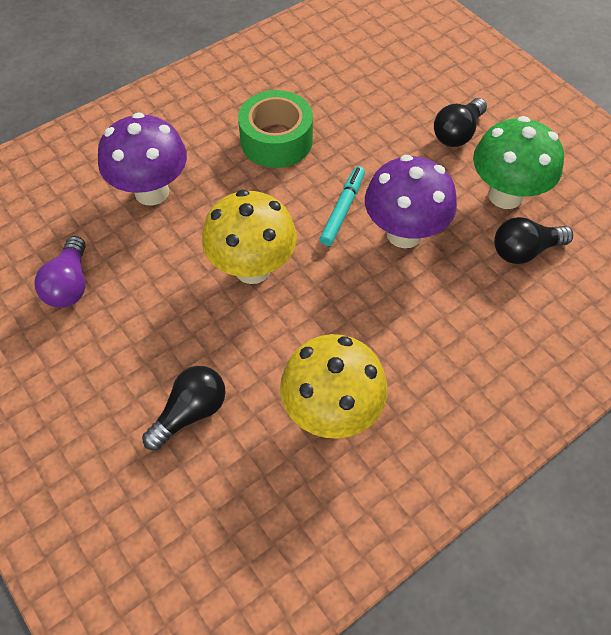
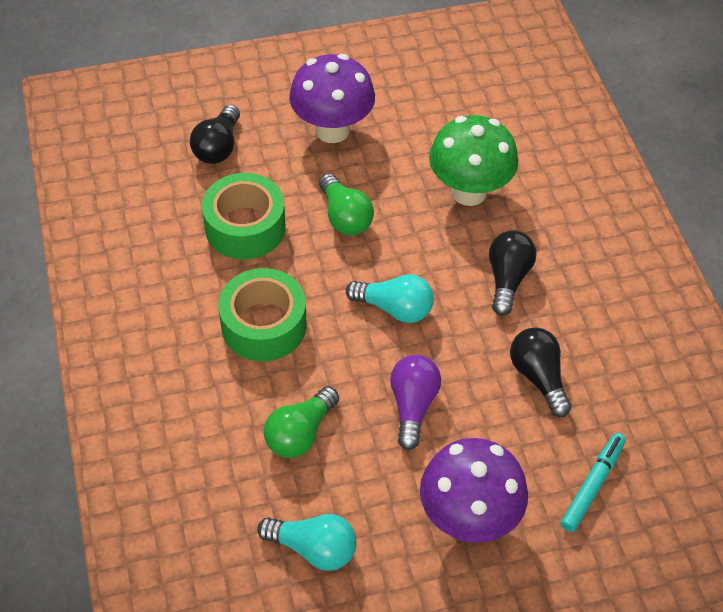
green light bulb: none = 0 -> [264,386,339,458] [319,173,374,235] = 2
green tape: [238,90,313,168] = 1 -> [202,173,286,259] [218,268,306,361] = 2
turquoise light bulb: none = 0 -> [257,514,357,571] [346,274,434,323] = 2
yellow mushroom: [202,190,297,284] [280,334,388,439] = 2 -> none = 0

